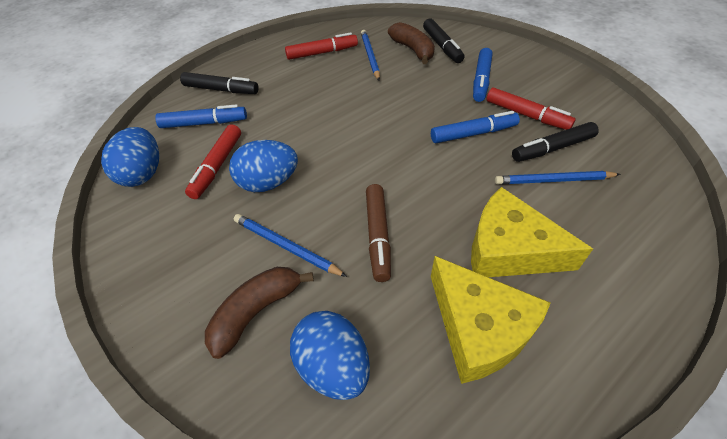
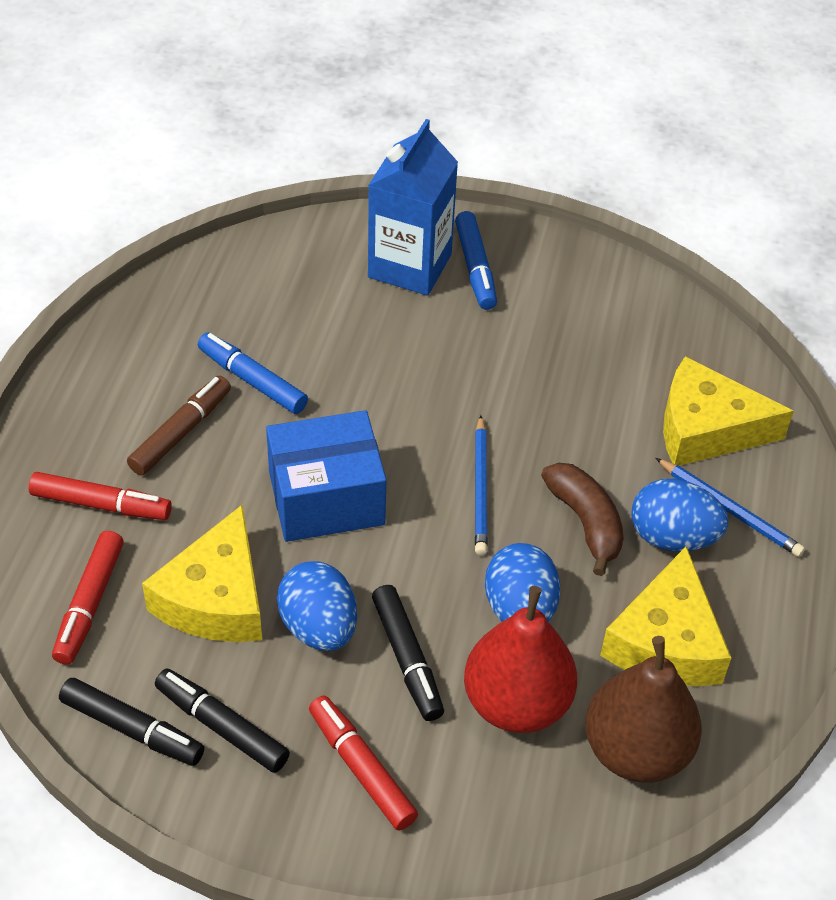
blue box: none = 0 -> [266,410,386,542] = 1
blue carton: none = 0 -> [368,119,458,296] = 1
blue marker: [155,104,247,128] [431,111,520,143] [473,48,492,102] = 3 -> [198,333,308,414] [455,211,497,310] = 2
blue pencil: [234,214,347,277] [361,30,380,80] [495,171,621,184] = 3 -> [475,415,488,555] [656,458,805,557] = 2
brown banana: [205,267,314,359] [388,22,435,64] = 2 -> [541,463,624,576] = 1
brown pear: none = 0 -> [585,636,702,783] = 1
red pear: none = 0 -> [464,586,577,733] = 1
yellow cheese: [431,256,551,384] [471,187,593,277] = 2 -> [142,504,262,642] [600,546,731,686] [663,356,794,466] = 3

